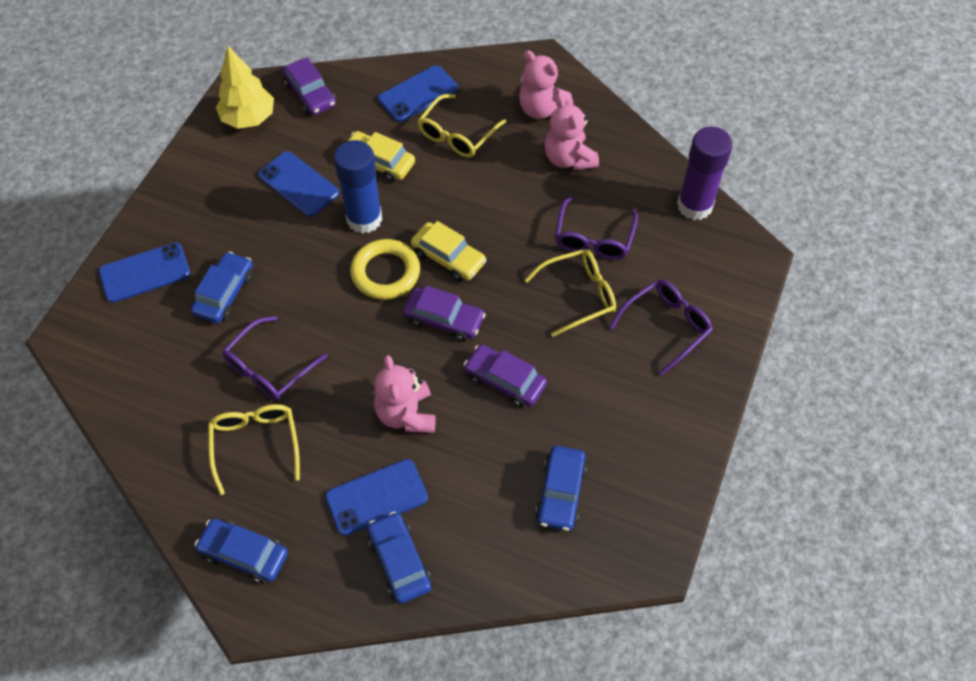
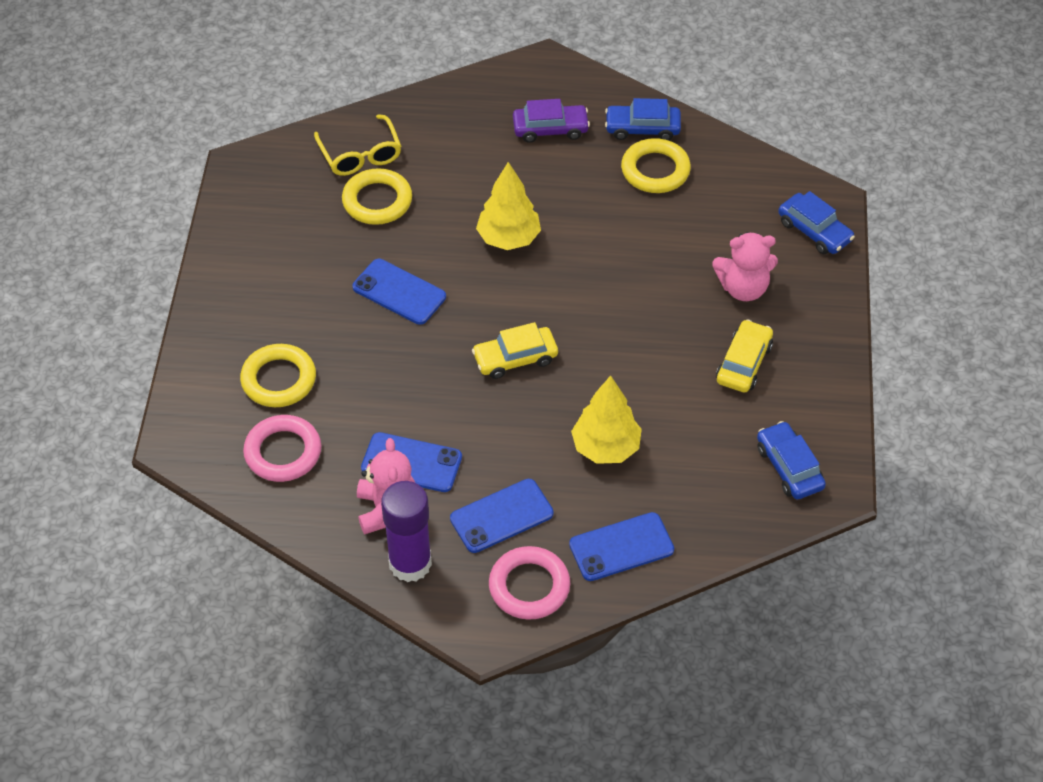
blue car: [191,251,253,324] [195,518,288,583] [367,512,431,604] [536,446,587,531] = 4 -> [605,98,681,141] [757,421,826,499] [778,191,855,254] = 3
blue glue stick: [334,140,382,234] = 1 -> none = 0
pink ring: none = 0 -> [243,415,321,482] [489,546,570,620] = 2
pink teddy bear: [374,355,436,433] [519,50,574,119] [545,96,599,171] = 3 -> [357,438,415,534] [712,232,778,301] = 2
purple car: [282,57,336,115] [403,285,486,341] [463,344,547,408] = 3 -> [513,99,590,143] = 1
purple glasses: [222,316,328,401] [555,196,638,260] [609,279,713,376] = 3 -> none = 0
yellow glasses: [208,404,300,495] [418,94,506,157] [524,249,616,337] = 3 -> [314,114,401,176] = 1
yellow ring: [350,239,420,300] = 1 -> [240,344,316,407] [342,168,412,225] [621,138,691,193] = 3
yellow tree: [216,46,274,129] = 1 -> [476,162,541,250] [571,376,642,464] = 2

